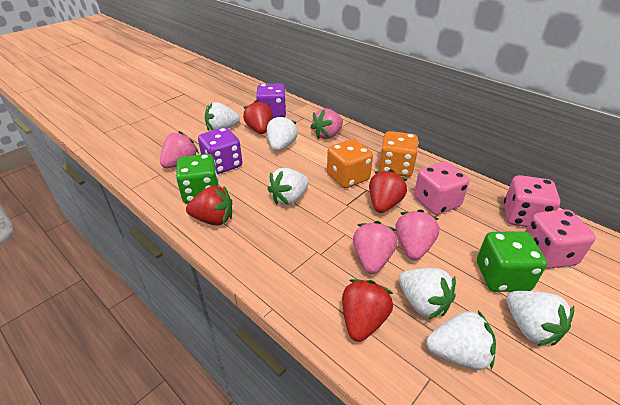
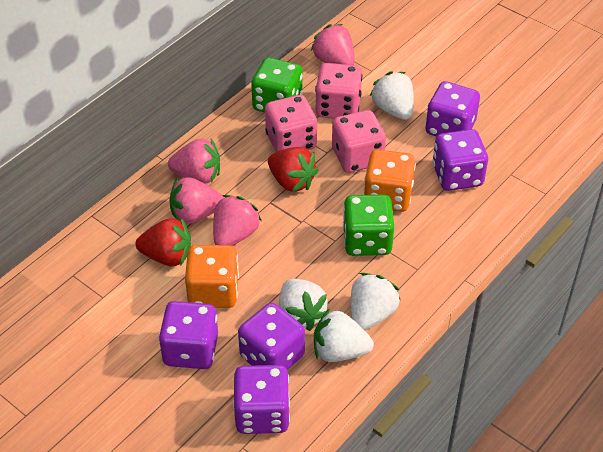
purple dice: [198,127,242,174] [256,83,286,118] = 2 -> [159,301,218,369] [233,365,290,434] [238,303,305,370] [425,81,480,137] [433,129,488,191] = 5
red strawberry: [186,186,232,225] [243,100,273,134] [342,279,393,342] [369,169,407,213] = 4 -> [136,217,191,266] [268,147,318,192] = 2
white strawberry: [205,102,240,131] [267,115,298,151] [268,168,309,205] [399,268,456,319] [426,310,496,370] [506,291,574,346] = 6 -> [279,279,328,331] [314,308,374,362] [351,273,400,330] [370,72,414,120] = 4

